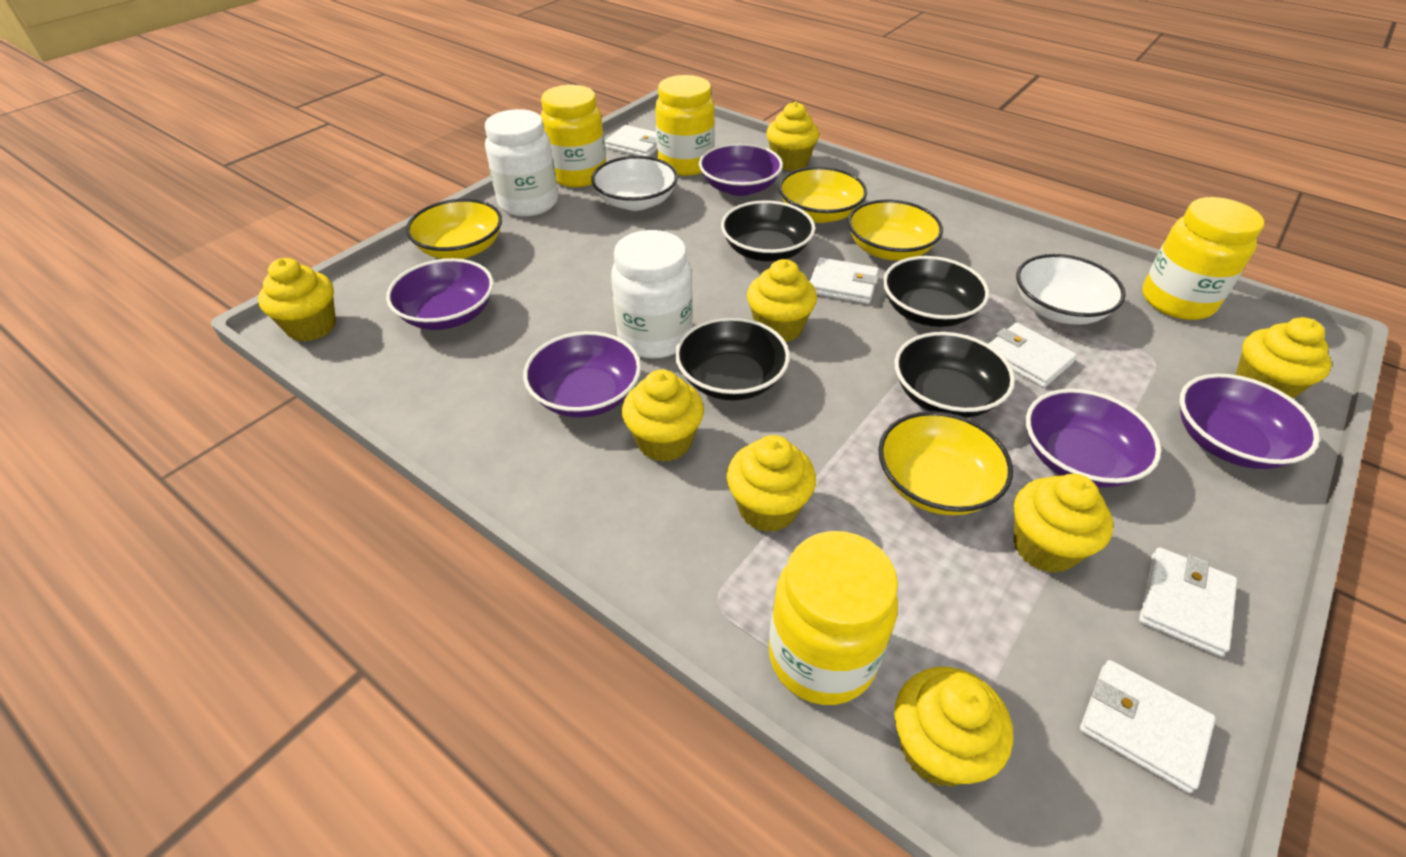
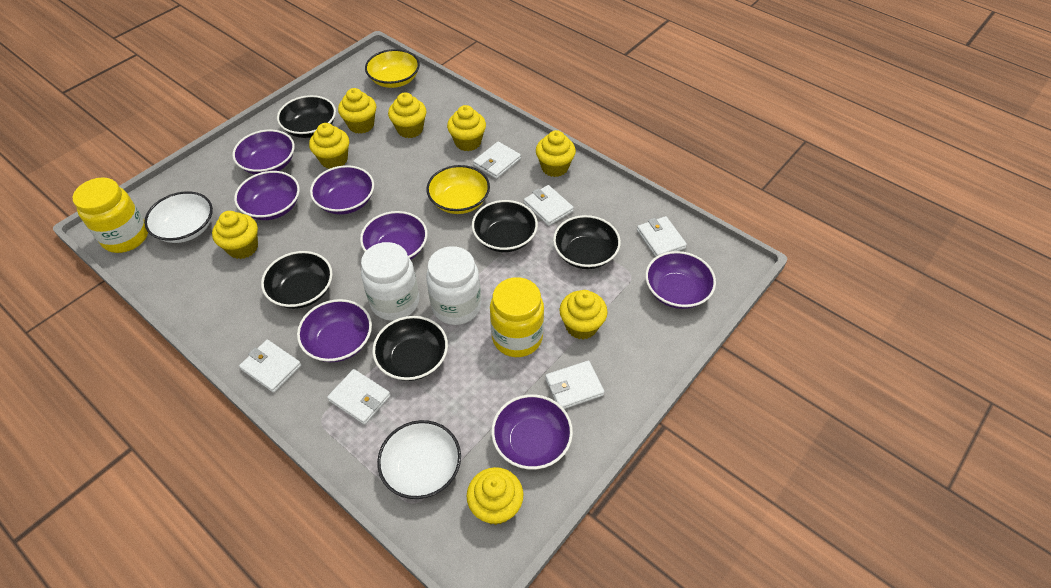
black bowl: [675,317,790,401] [721,200,815,262] [883,256,989,327] [895,332,1015,418] = 4 -> [261,251,333,309] [277,95,336,138] [372,316,448,381] [472,200,538,252] [553,215,621,269] = 5
purple bowl: [386,258,494,330] [523,331,641,418] [699,143,783,196] [1026,389,1161,488] [1180,374,1320,469] = 5 -> [233,130,295,175] [234,171,300,220] [297,299,372,362] [310,165,374,215] [360,211,427,260] [491,394,573,470] [645,251,716,309] = 7
white wallet: [605,125,657,157] [810,257,879,304] [988,323,1077,388] [1080,660,1216,793] [1139,547,1237,657] = 5 -> [239,340,301,393] [327,369,391,425] [473,142,521,179] [524,185,574,226] [545,361,604,409] [637,216,687,257] = 6
yellow bowl: [406,199,502,259] [778,167,867,223] [848,199,943,260] [878,411,1013,515] = 4 -> [365,49,420,88] [426,165,490,214] = 2
yellow jar: [541,85,606,187] [655,75,715,176] [769,531,898,705] [1142,197,1264,320] = 4 -> [73,177,148,253] [490,277,544,357] = 2

